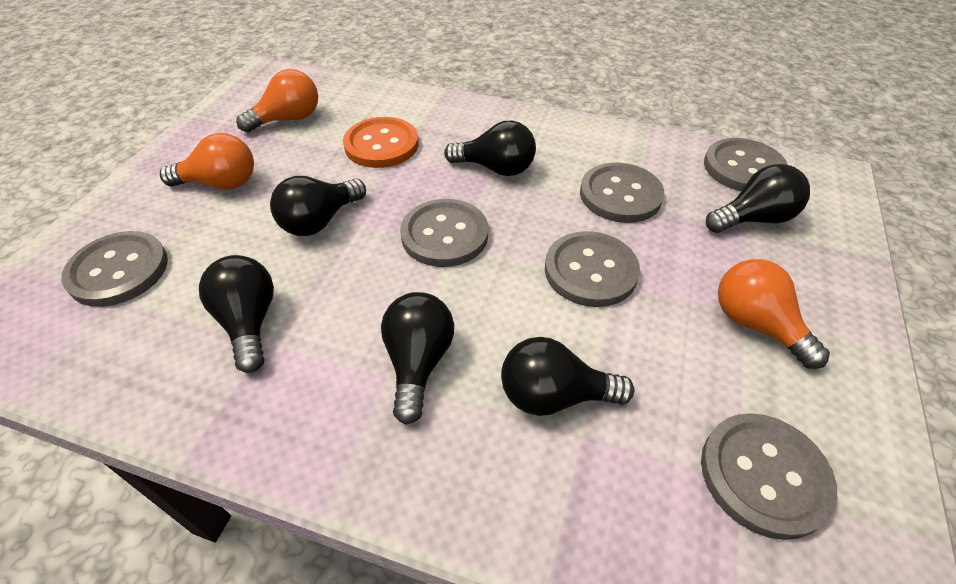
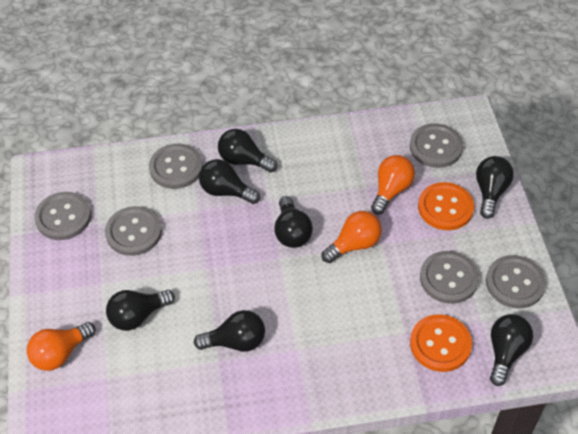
black light bulb: [199,255,274,373] [270,176,366,236] [381,292,454,425] [444,121,536,176] [501,337,634,416] [706,164,810,233] = 6 -> [106,290,175,331] [194,310,265,352] [199,159,260,204] [218,129,278,172] [274,196,313,248] [476,156,514,219] [490,314,533,386] = 7
orange button: [343,117,419,168] = 1 -> [410,314,472,372] [418,182,474,230] = 2

